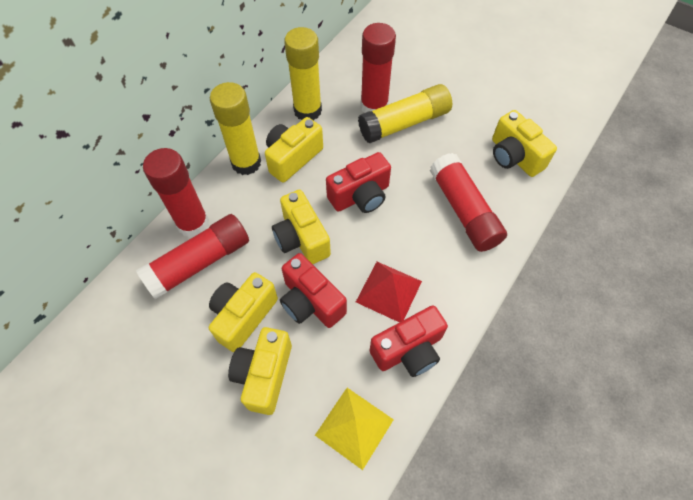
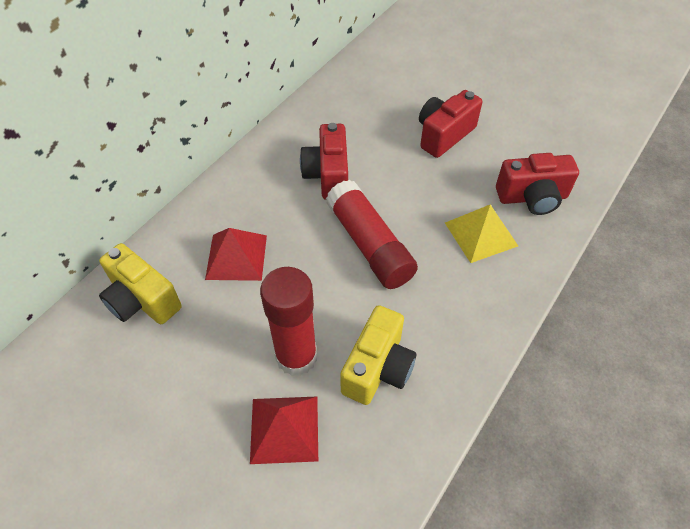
red glue stick: [136,214,249,299] [143,148,209,238] [360,23,396,113] [430,153,507,252] = 4 -> [260,267,317,376] [326,180,418,289] = 2
red pyramid: [356,262,422,322] = 1 -> [205,228,267,281] [250,397,318,464] = 2
yellow camera: [209,272,278,352] [228,327,292,415] [265,117,323,183] [272,190,331,264] [492,110,557,177] = 5 -> [99,243,182,324] [340,305,417,405] = 2
yellow glue stick: [210,82,261,175] [284,27,322,121] [358,84,452,143] = 3 -> none = 0

